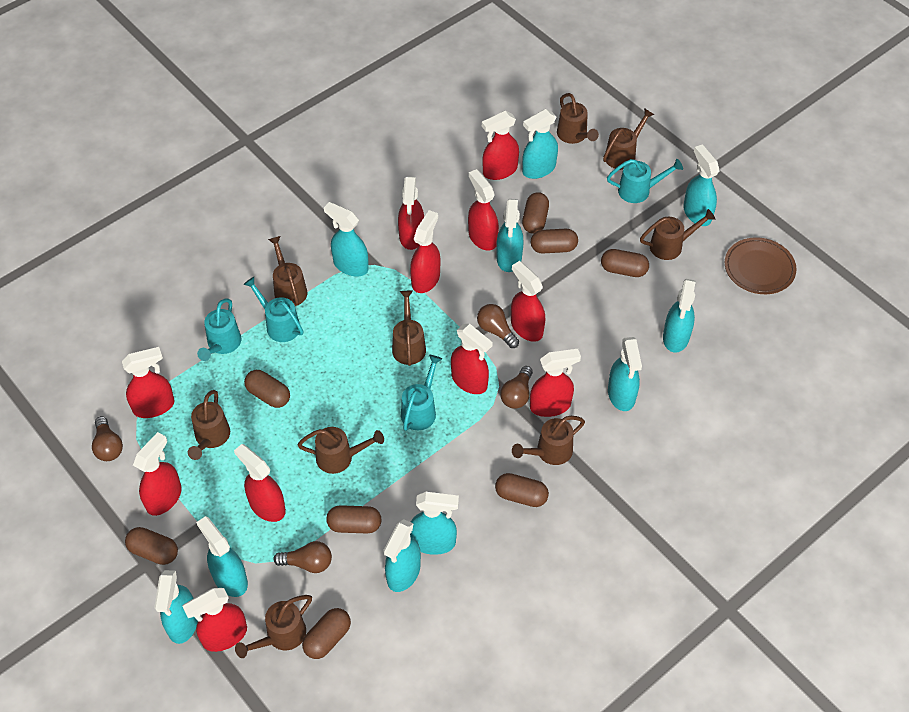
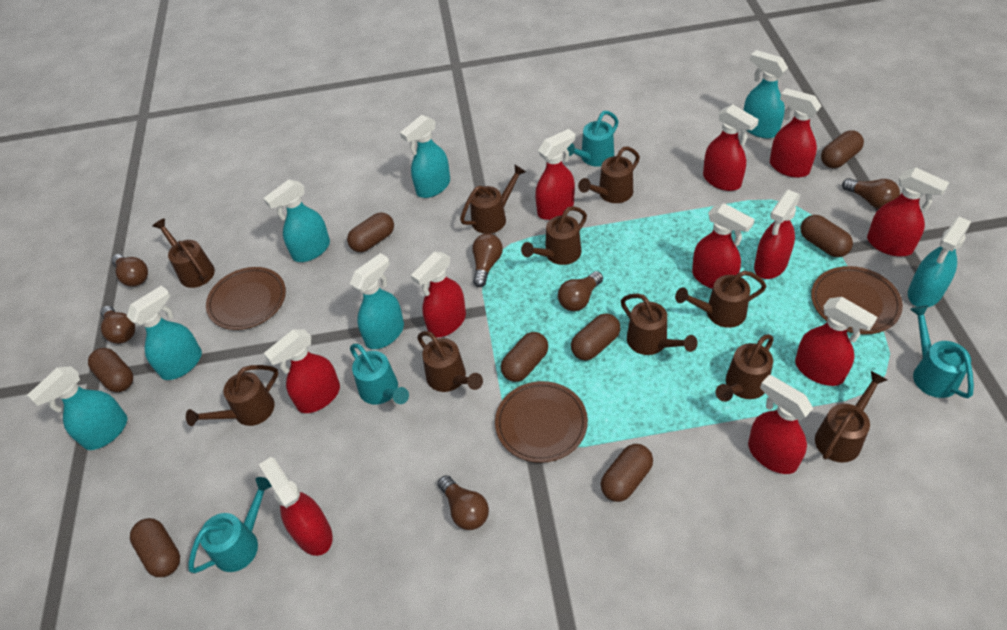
brown light bulb: [92,416,123,461] [273,541,332,573] [477,304,519,348] [500,366,533,409] = 4 -> [100,306,135,344] [112,254,148,287] [438,475,489,530] [472,233,503,287] [558,271,603,311] [842,178,900,209] = 6
brown plate: [725,237,797,294] = 1 -> [206,267,286,330] [495,381,588,463] [811,266,903,335] = 3
brown watering can: [188,390,230,460] [235,595,312,658] [268,236,307,306] [297,427,384,474] [392,291,426,366] [512,416,585,465] [557,93,599,144] [603,108,654,170] [640,209,715,260] = 9 -> [153,218,215,288] [186,365,278,426] [417,331,483,392] [460,164,526,234] [521,206,587,265] [578,147,640,203] [621,294,698,355] [675,271,766,328] [715,334,774,402] [815,371,887,463] = 10
turquoise spray bottle: [154,570,198,644] [196,516,248,597] [324,202,369,276] [383,519,421,592] [410,492,459,555] [496,199,523,272] [522,109,558,179] [608,337,642,411] [663,279,696,353] [683,144,720,226] = 10 -> [27,366,127,450] [126,285,202,380] [263,180,330,262] [350,253,404,349] [400,115,450,198] [743,50,788,139] [908,217,971,307] = 7

